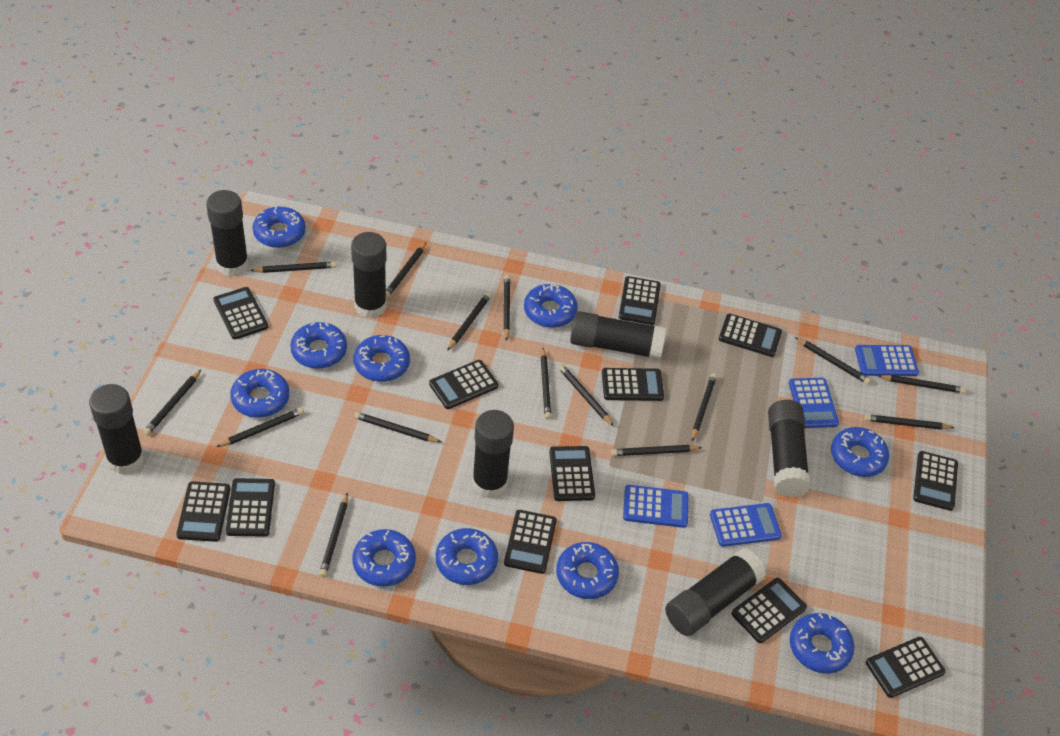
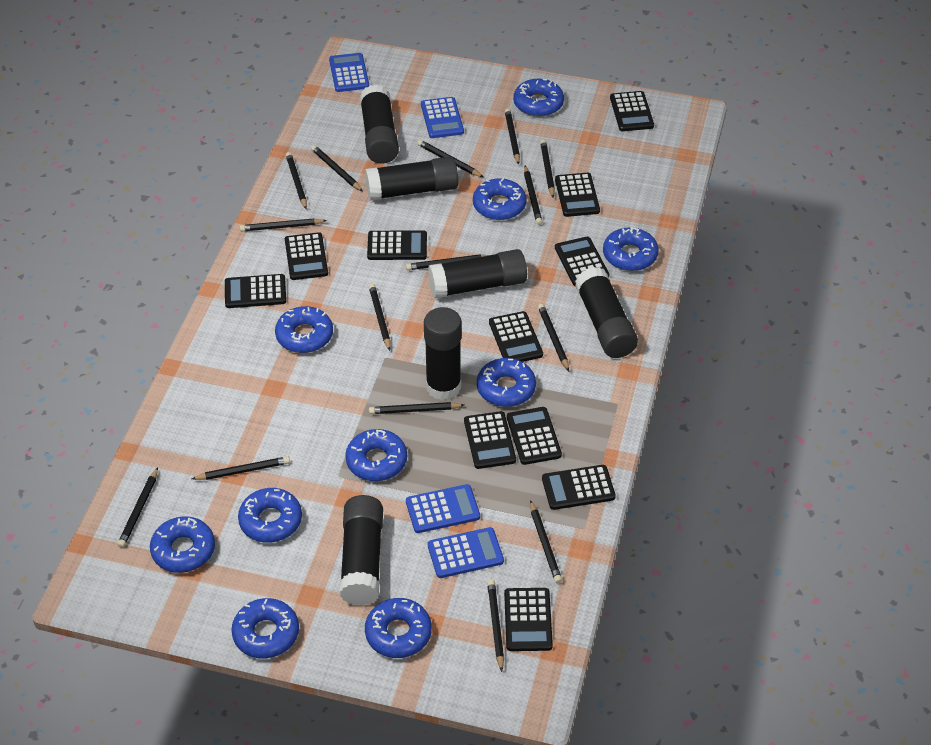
black calculator: [176,481,231,542] [213,287,268,339] [226,478,275,537] [429,360,498,409] [504,510,557,574] [549,446,595,501] [602,368,664,401] [619,276,661,325] [719,313,782,357] [731,578,807,643] [866,637,946,698] [913,451,958,511] = 12 -> [225,274,286,308] [285,232,328,280] [367,231,427,260] [464,411,516,469] [489,311,543,362] [504,588,553,651] [507,407,562,465] [542,465,616,510] [555,173,600,217] [555,237,609,286] [610,91,654,131] = 11
black glue stick: [89,384,144,474] [206,190,249,277] [351,232,387,318] [472,410,514,498] [570,311,666,359] [665,548,766,636] [768,400,811,497] = 7 -> [340,495,383,606] [360,84,399,164] [365,156,458,201] [424,307,462,400] [428,249,527,299] [575,267,638,358] = 6

